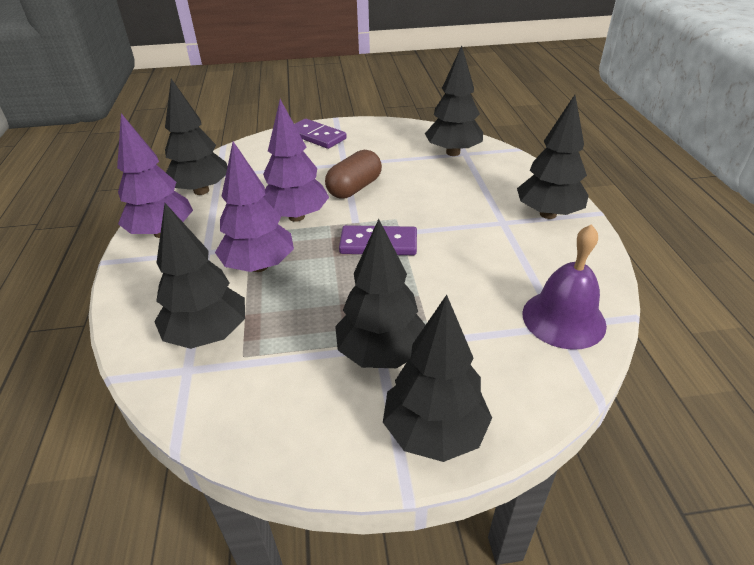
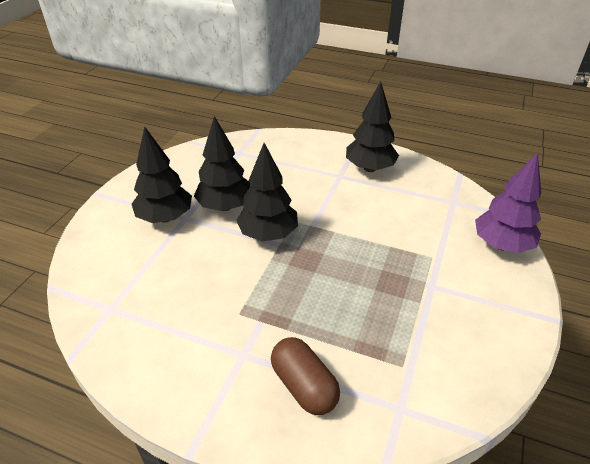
black tree: [154,203,245,349] [165,79,227,195] [335,219,425,368] [383,295,492,462] [425,45,483,156] [517,95,589,219] = 6 -> [132,126,192,223] [194,116,250,211] [236,143,298,242] [346,81,399,172] = 4
purple bell: [523,224,607,350] = 1 -> none = 0
purple domino: [294,119,347,149] [339,225,417,255] = 2 -> none = 0
purple tree: [117,113,193,238] [215,141,294,272] [263,99,329,222] = 3 -> [475,152,541,253] = 1

